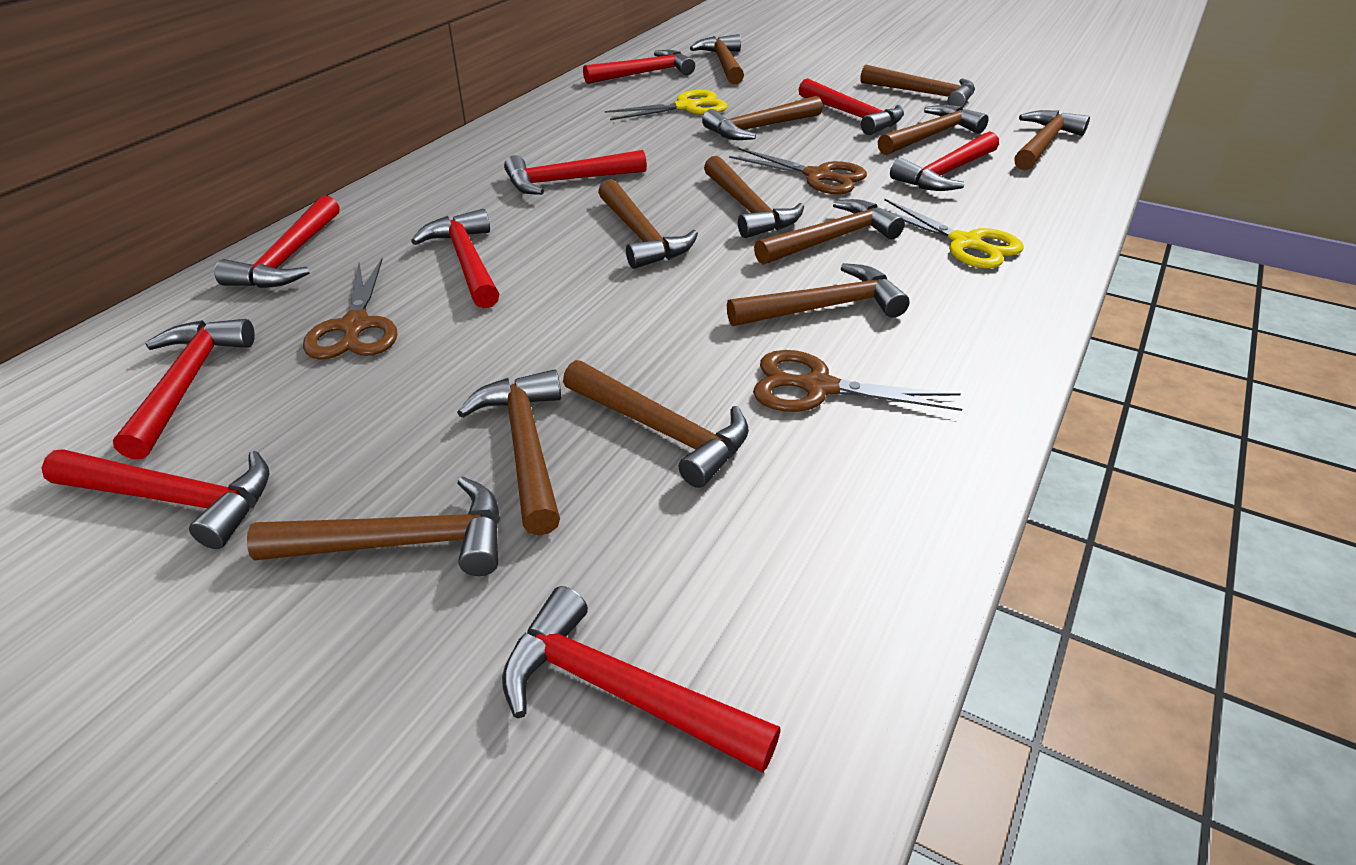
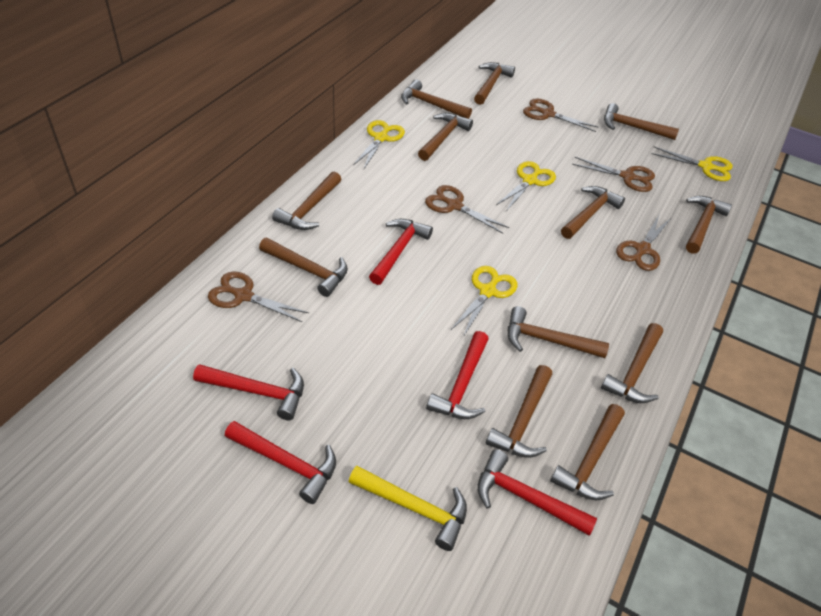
brown scissors: [303,258,397,360] [729,148,867,194] [753,350,962,412] = 3 -> [208,272,309,322] [425,185,509,234] [523,99,599,132] [572,157,655,192] [616,215,671,271] = 5
red hammer: [41,449,270,549] [113,319,255,459] [214,195,340,288] [411,209,499,308] [502,586,781,773] [504,150,647,195] [583,50,695,84] [799,78,904,135] [890,131,999,191] = 9 -> [193,364,304,420] [225,421,336,504] [369,219,433,285] [426,331,489,419] [477,449,597,536] = 5
yellow hammer: none = 0 -> [349,466,467,551] = 1
yellow scissors: [605,90,728,120] [884,199,1024,269] = 2 -> [353,120,405,169] [451,266,517,337] [496,161,556,211] [651,147,733,181] = 4

